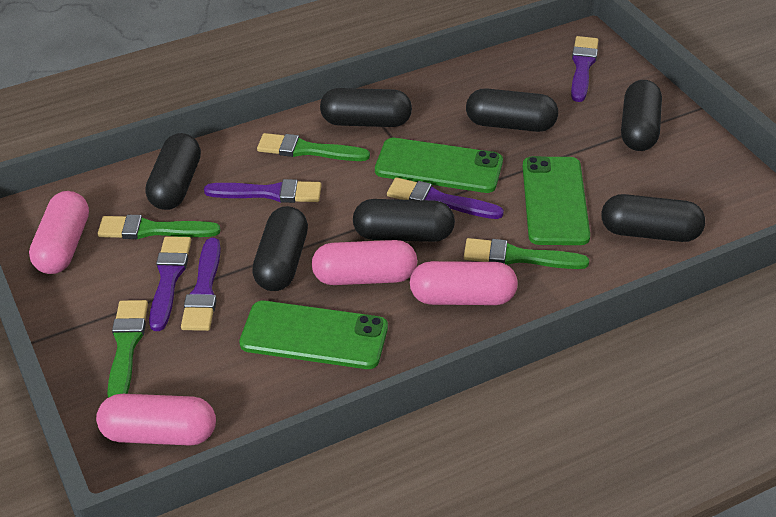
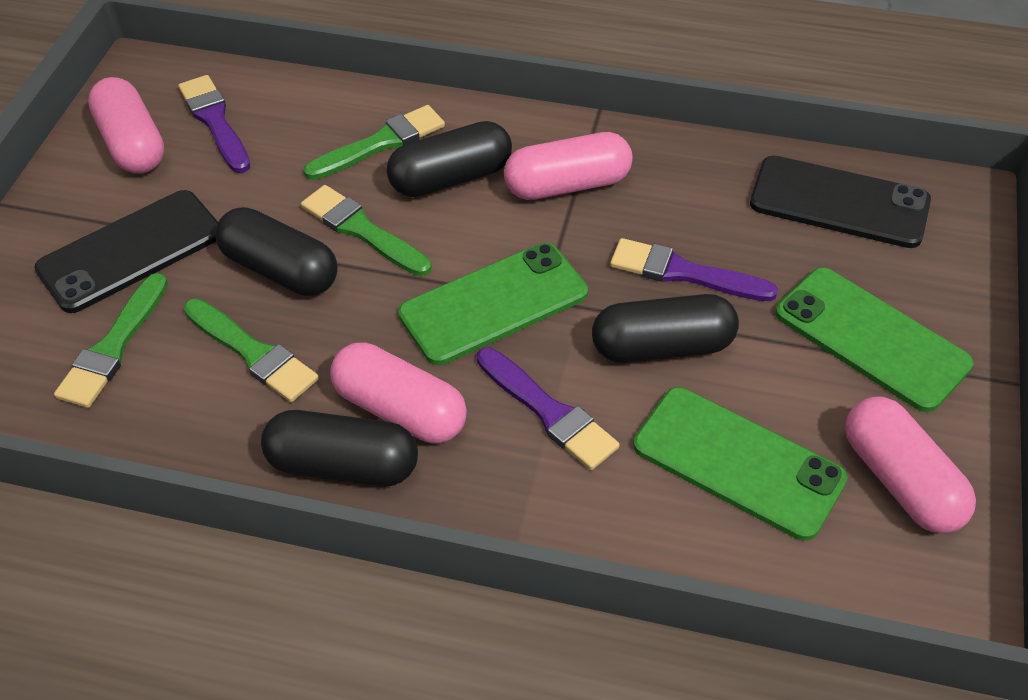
black capsule: [145,133,201,210] [252,206,308,291] [320,88,412,127] [353,199,455,242] [466,88,558,132] [601,194,705,242] [621,80,662,151] = 7 -> [215,207,338,296] [261,410,418,486] [387,121,512,197] [592,294,739,363] = 4
black phone: none = 0 -> [34,190,218,313] [750,156,931,248] = 2
purple brush: [149,236,191,331] [181,238,221,331] [204,179,321,203] [387,177,504,219] [571,36,599,102] = 5 -> [178,75,250,173] [477,347,620,470] [610,238,778,301] = 3

